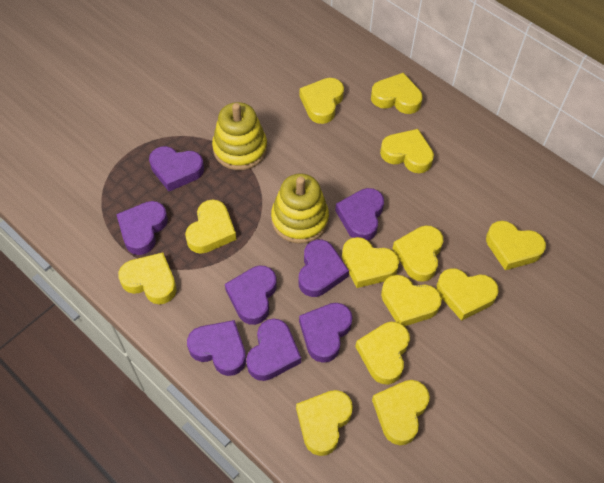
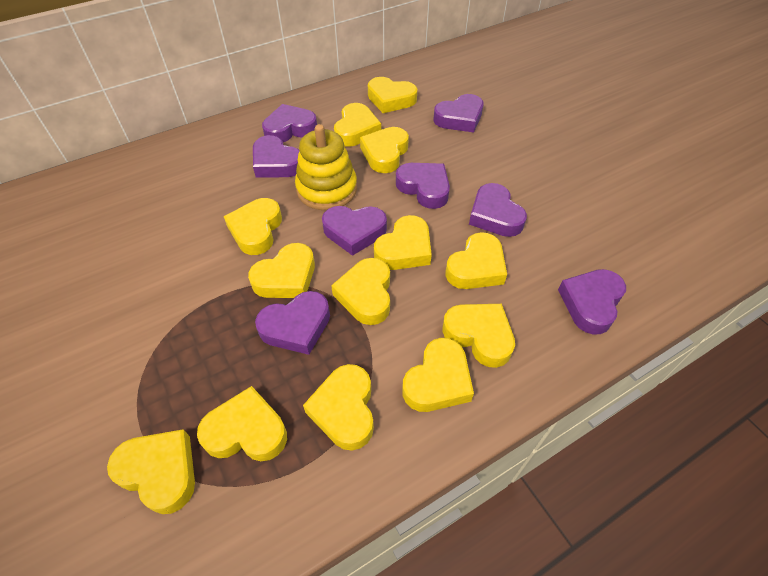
yellow stacking toy: [212,102,267,170] [271,174,329,244] = 2 -> [295,124,357,210] = 1

